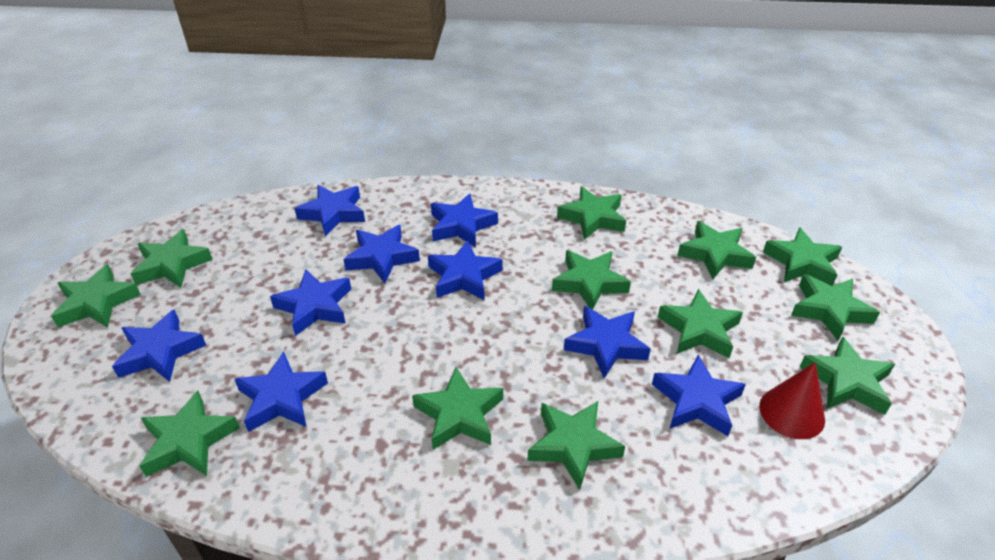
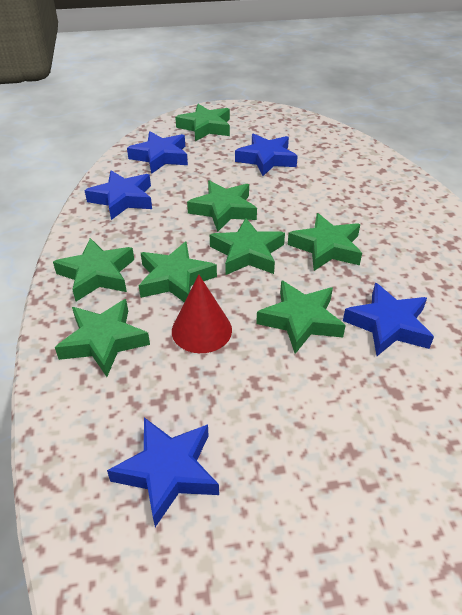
blue star: [112,309,206,382] [234,351,328,432] [270,269,351,336] [294,185,365,236] [343,225,420,283] [428,240,503,300] [431,194,498,248] [564,306,651,378] [652,355,746,436] = 9 -> [84,170,152,220] [107,417,219,527] [127,131,188,174] [235,133,298,176] [343,283,434,356] = 5
green star: [51,264,141,328] [131,229,213,288] [140,391,240,477] [412,367,503,450] [527,401,625,490] [552,250,631,310] [557,187,626,240] [658,289,743,358] [677,221,756,279] [763,227,842,286] [791,274,880,341] [800,337,895,415] = 12 -> [53,238,134,302] [55,299,150,377] [139,241,217,302] [175,104,230,141] [187,180,257,232] [210,218,285,275] [256,280,346,354] [288,213,362,271] = 8

